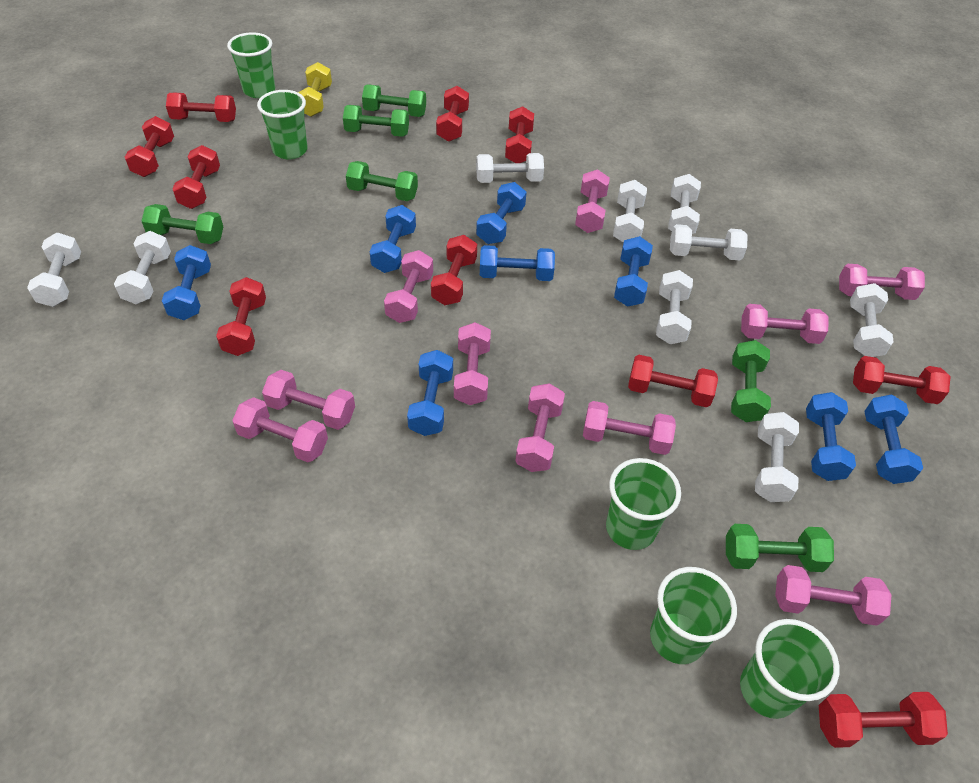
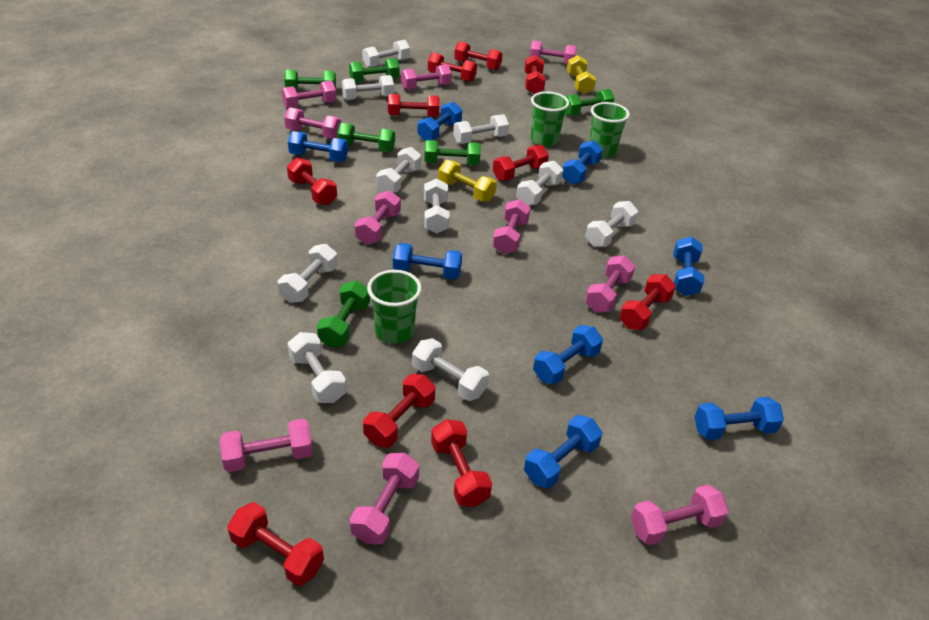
green cup: [227,32,275,98] [257,90,308,160] [606,458,681,550] [650,567,737,664] [740,619,840,719] = 5 -> [367,270,422,344] [531,92,569,147] [589,102,630,158] = 3
white dumbbell: [27,233,81,307] [114,231,171,304] [476,153,544,183] [613,180,647,243] [656,270,693,344] [668,174,701,234] [670,224,748,260] [755,412,799,502] [850,283,893,357] = 9 -> [278,244,338,303] [288,332,346,403] [342,75,394,100] [362,40,410,68] [376,147,421,193] [412,338,489,401] [424,179,450,234] [453,114,509,144] [516,161,563,206] [585,201,639,247] = 10
yellow dumbbell: [298,62,332,117] = 1 -> [438,160,497,202] [567,55,596,94] = 2

